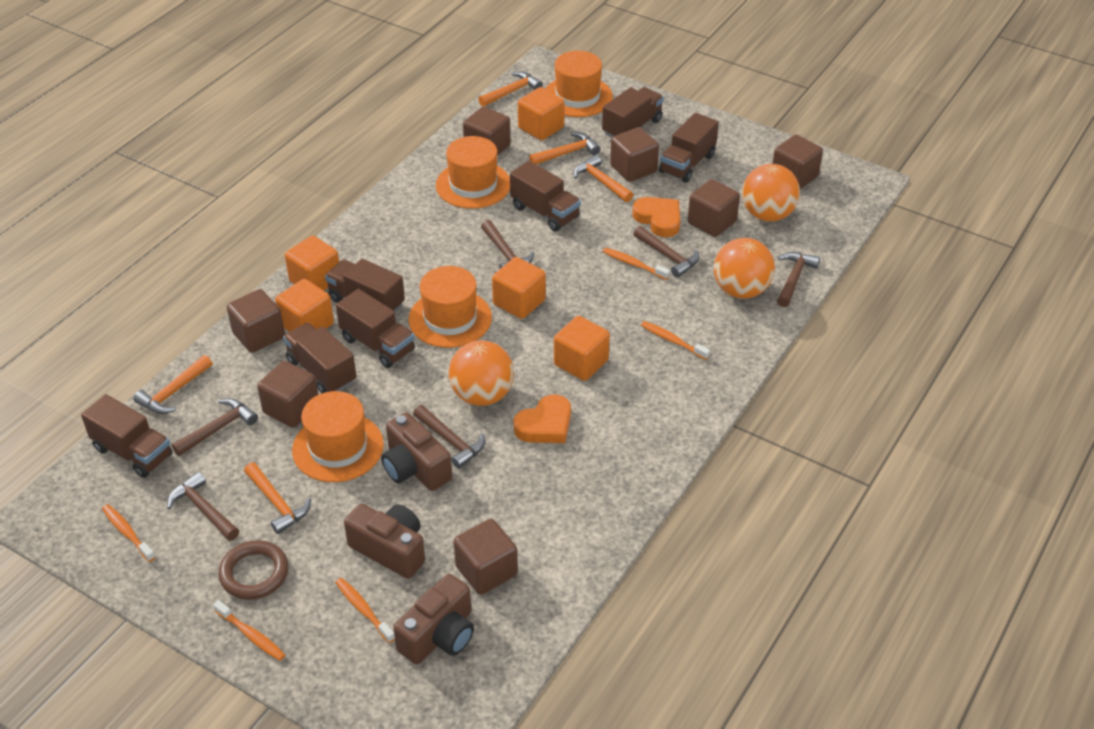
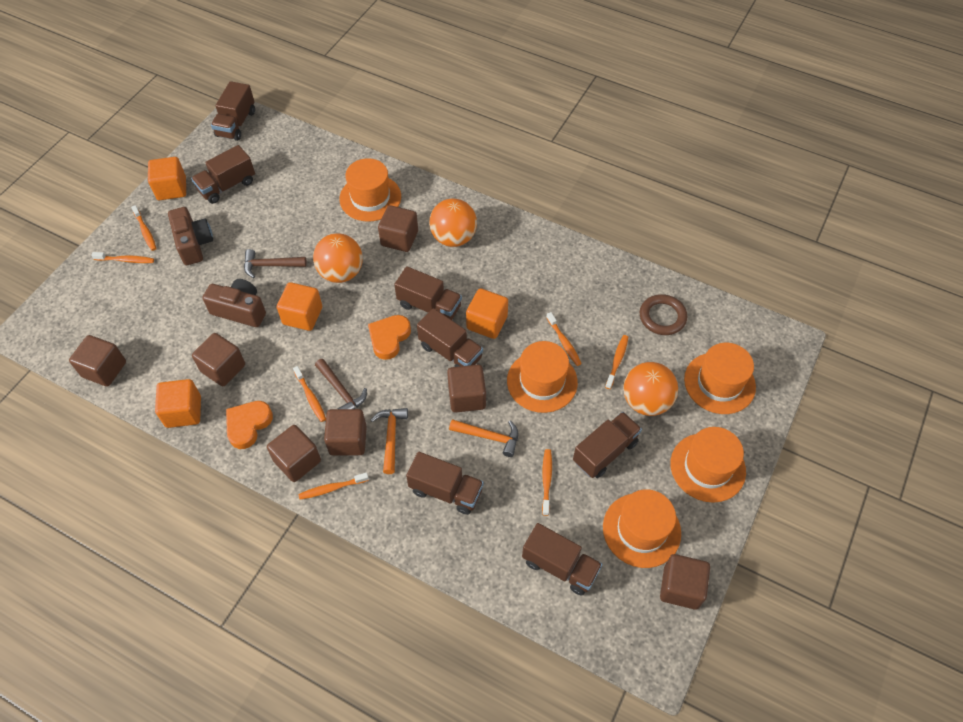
brown camera: [344,504,425,579] [381,412,452,491] [393,574,474,664] = 3 -> [168,207,213,265] [202,279,266,327] = 2
brown hammer: [167,472,239,541] [172,398,258,456] [413,405,485,469] [481,220,534,269] [634,226,699,278] [777,252,820,307] = 6 -> [244,249,307,278] [315,359,367,409] = 2
orange cube: [275,279,334,332] [285,235,339,291] [492,257,546,319] [518,87,565,140] [554,316,610,381] = 5 -> [148,157,186,200] [155,379,201,428] [277,282,322,331] [466,288,508,339] = 4
orange hammer: [133,355,213,414] [244,462,311,534] [478,72,543,107] [529,132,600,164] [573,155,633,202] = 5 -> [371,408,408,474] [449,419,518,457] = 2
orange hat: [292,391,384,482] [408,266,492,348] [436,136,510,209] [545,51,613,117] = 4 -> [339,158,401,222] [507,341,578,413] [603,489,681,568] [670,427,746,503] [684,343,756,414] = 5
orange toothbrush: [102,504,155,562] [213,600,285,661] [335,578,395,643] [603,248,670,280] [641,321,710,360] = 5 -> [91,252,154,263] [131,205,157,251] [293,366,326,422] [298,473,369,500] [542,449,552,516] [546,312,582,366] [605,335,628,389] = 7

